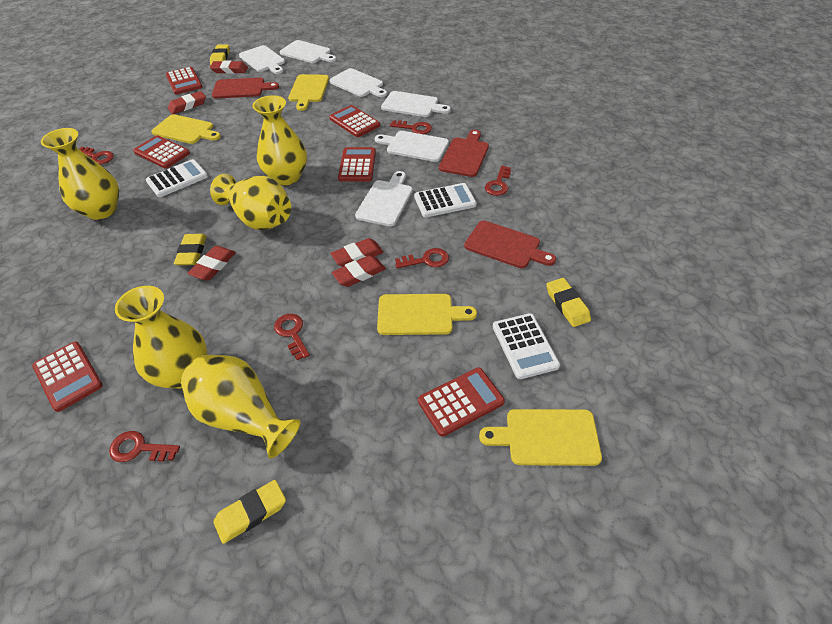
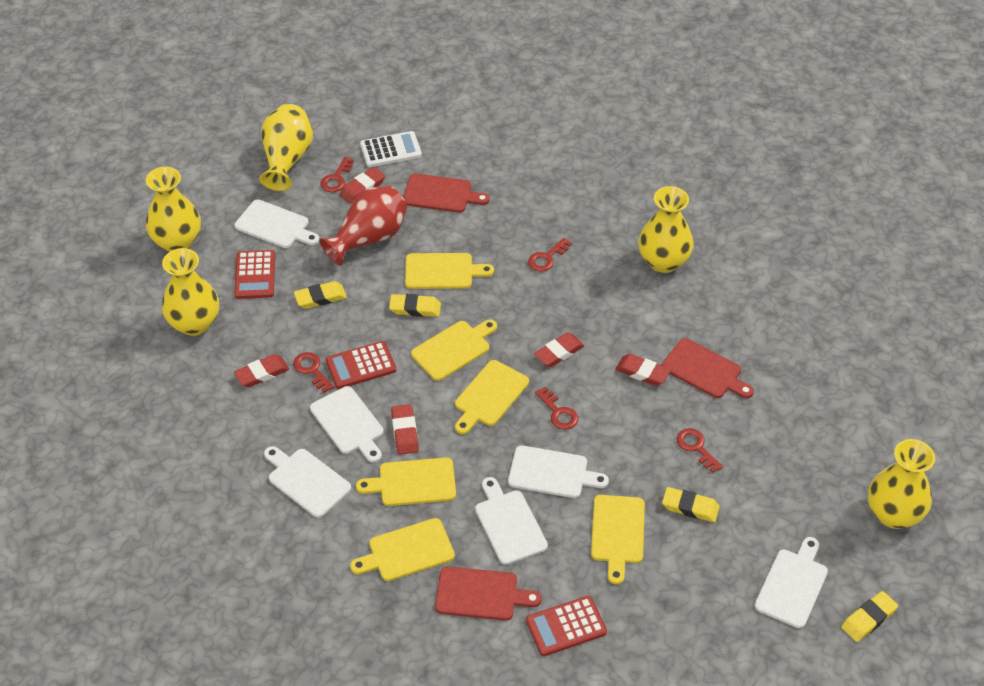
red calculator: [32,341,103,412] [133,135,190,169] [166,67,202,95] [329,105,380,137] [338,147,376,182] [418,368,505,437] = 6 -> [234,250,275,299] [326,341,396,389] [526,596,607,656] = 3
red key: [79,147,114,165] [109,431,180,462] [274,314,310,360] [390,120,432,134] [395,248,449,268] [485,166,511,196] = 6 -> [293,352,334,393] [321,157,354,192] [528,238,572,272] [535,387,578,430] [677,428,723,473] = 5
red vase: none = 0 -> [319,186,407,265] = 1
white calculator: [146,159,208,197] [414,183,477,218] [493,313,560,379] = 3 -> [360,131,422,167] = 1
yellow cutting board: [151,114,221,144] [288,74,329,111] [377,294,477,335] [479,409,602,466] = 4 -> [350,518,455,581] [356,457,456,506] [405,253,494,289] [411,319,497,381] [455,360,529,434] [591,495,645,584] = 6

